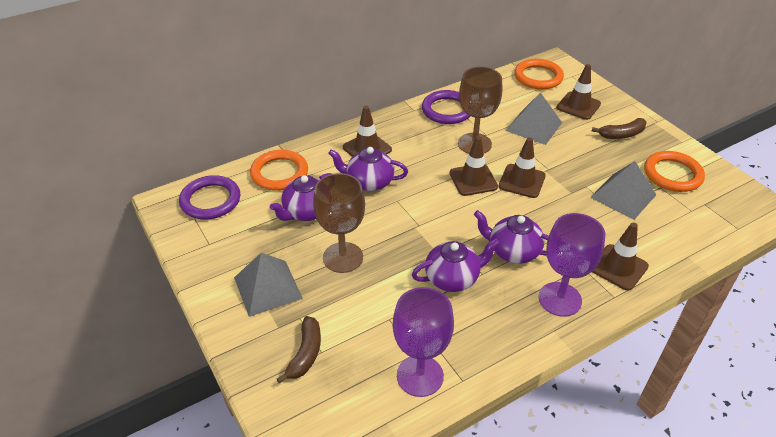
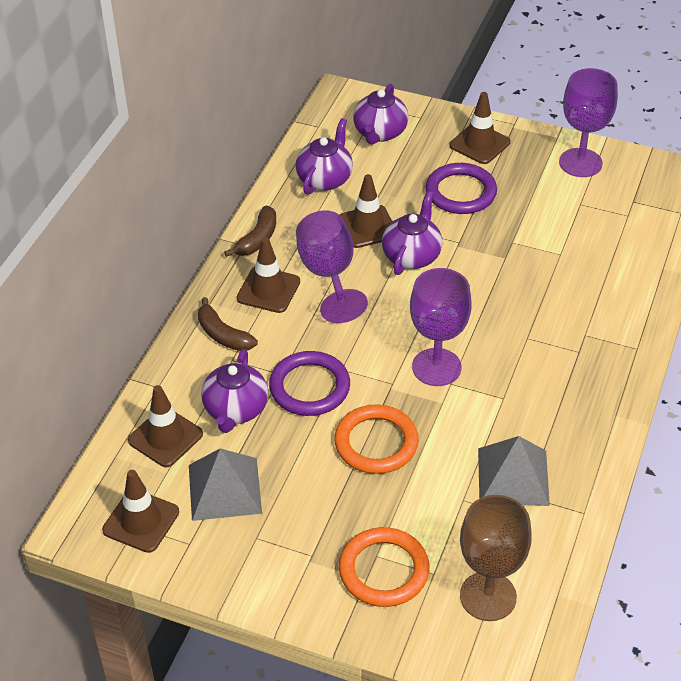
brown goblet: [313,173,365,273] [458,67,502,154] = 2 -> [460,495,532,621] = 1
grey pyramid: [234,253,303,317] [506,92,562,145] [590,161,656,220] = 3 -> [189,448,262,521] [478,436,550,506] = 2
orange ring: [250,150,308,191] [514,59,564,89] [644,151,705,192] = 3 -> [334,404,419,474] [339,527,430,607] = 2
purple goblet: [393,287,454,397] [538,213,605,317] = 2 -> [296,211,368,323] [410,268,472,386] [559,68,618,177] = 3

